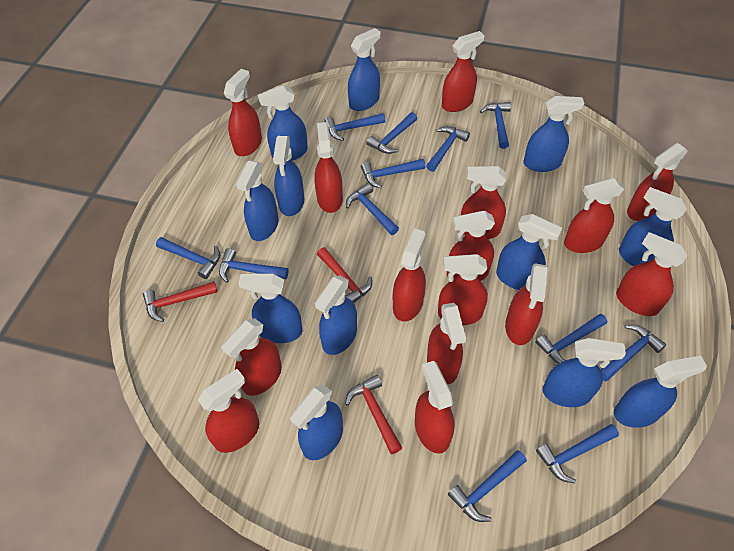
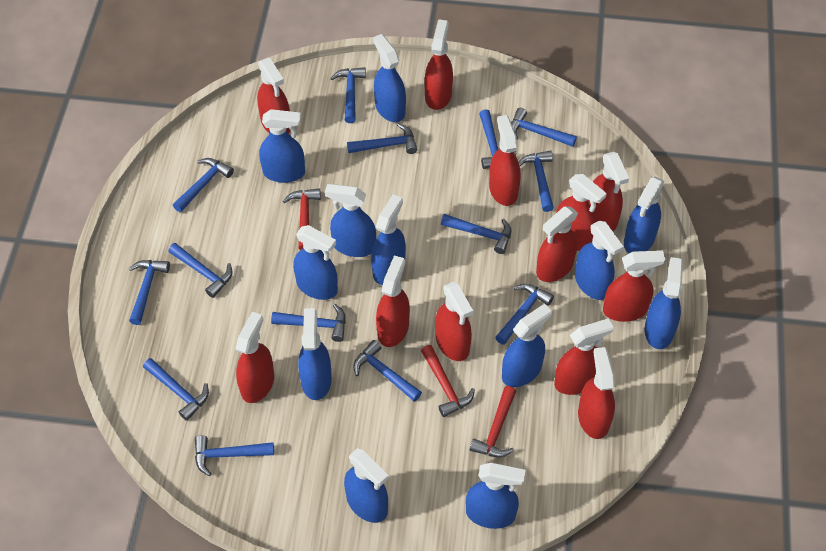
blue hammer: [156,237,220,279] [219,248,289,283] [324,113,385,141] [346,183,399,235] [361,159,425,188] [366,112,417,154] [426,126,470,172] [448,450,527,522] [480,102,511,149] [535,314,607,364] [536,424,619,483] [600,325,666,381] = 12 -> [129,260,170,325] [143,358,209,421] [168,243,232,298] [173,158,234,212] [195,435,274,476] [271,304,346,342] [330,67,366,123] [347,123,417,154] [354,340,422,402] [441,214,511,254] [479,109,517,169] [495,284,554,345] [511,108,577,147] [519,151,554,212] = 14
red spray bottle: [198,369,259,453] [221,318,282,396] [224,69,262,156] [314,122,343,213] [393,228,426,322] [415,361,455,454] [427,303,466,384] [438,254,488,325] [442,31,485,112] [447,211,495,281] [461,166,507,239] [505,263,548,345] [564,178,624,253] [616,232,687,316] [627,143,688,221] = 15 -> [235,312,274,403] [257,58,291,134] [376,255,410,347] [425,19,453,110] [435,282,473,361] [489,115,521,206] [536,206,578,282] [554,318,613,395] [556,174,607,251] [578,347,615,439] [588,152,629,231] [603,250,665,322] = 12

